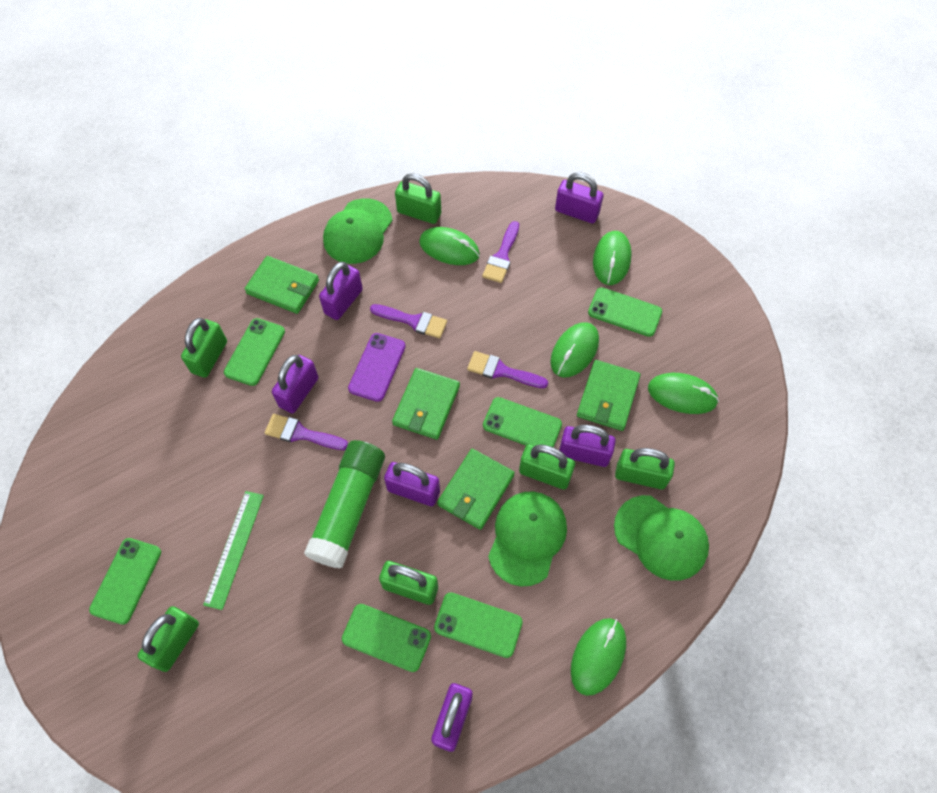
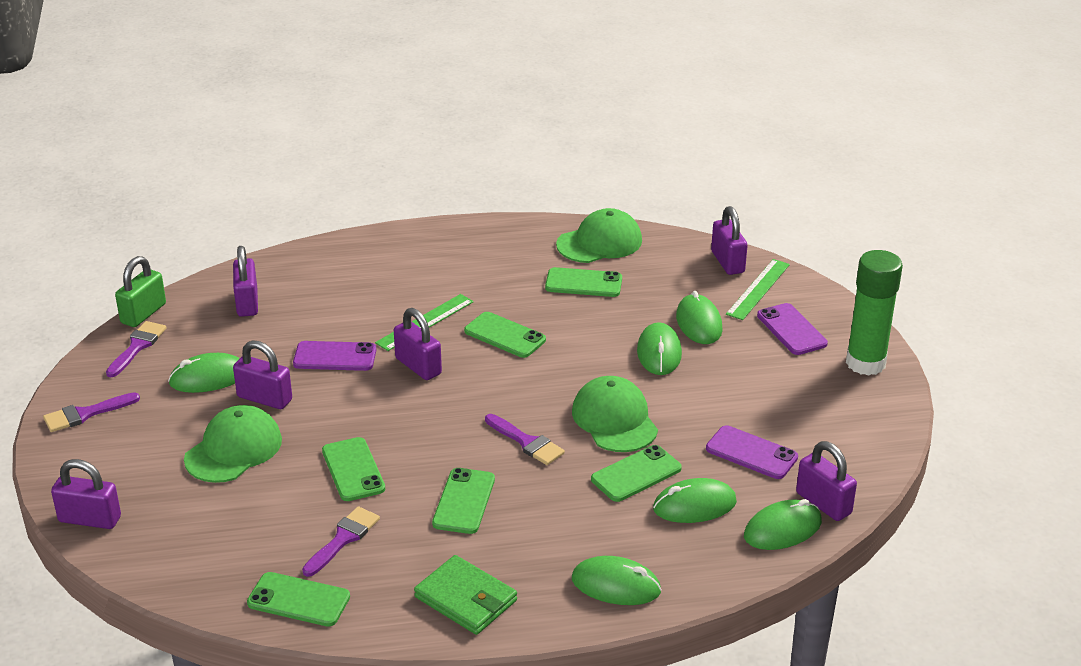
green mouse: [419,227,480,265] [550,322,599,377] [571,618,626,696] [593,231,632,285] [648,373,719,414] = 5 -> [168,353,240,393] [572,556,662,605] [637,322,682,375] [653,478,737,523] [676,291,723,344] [744,499,822,550] = 6
green padlock: [138,606,199,672] [181,318,227,378] [379,561,438,605] [395,173,441,224] [519,444,575,490] [615,448,675,489] = 6 -> [115,256,166,327] = 1
green ruler: [203,491,264,610] = 1 -> [375,294,474,351] [726,259,790,320] = 2
green wallet: [245,256,319,314] [392,368,460,440] [437,449,515,530] [577,360,641,431] = 4 -> [414,555,517,635] = 1
purple phone: [348,333,406,402] = 1 -> [293,341,376,371] [706,425,798,479] [757,303,828,355] = 3

